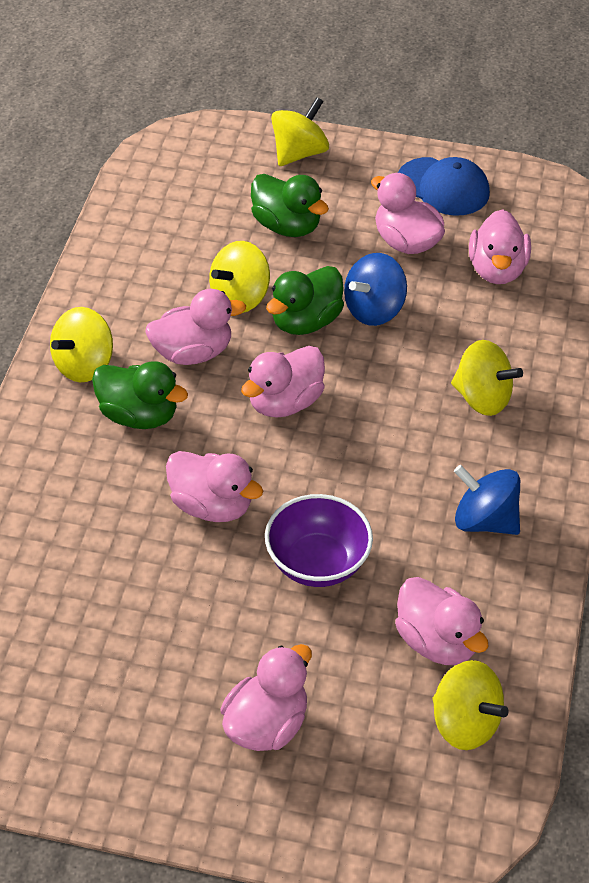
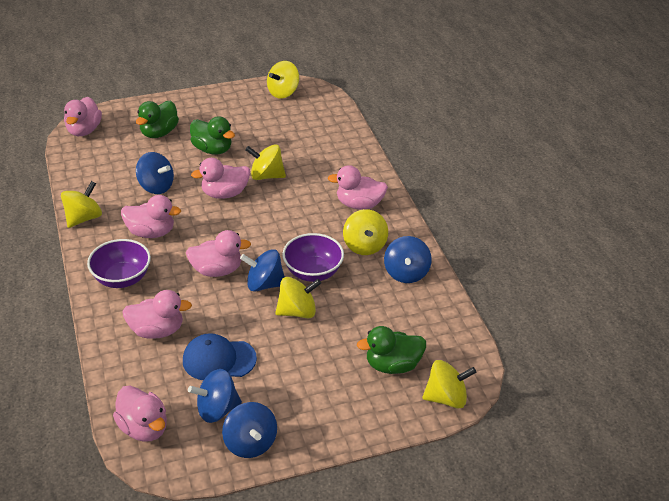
blue spinning top: [344,253,407,326] [454,465,520,535] = 2 -> [136,152,174,194] [188,369,242,423] [222,402,277,458] [240,249,285,292] [384,236,432,283] = 5
purple bowl: [265,494,373,587] = 1 -> [87,239,151,288] [282,233,344,282] = 2
yellow spinning top: [50,307,113,382] [209,241,270,313] [271,97,329,166] [432,660,509,750] [451,340,523,416] = 5 -> [61,181,102,228] [245,144,286,180] [267,61,299,99] [275,277,321,318] [343,209,388,255] [422,360,476,409] = 6

